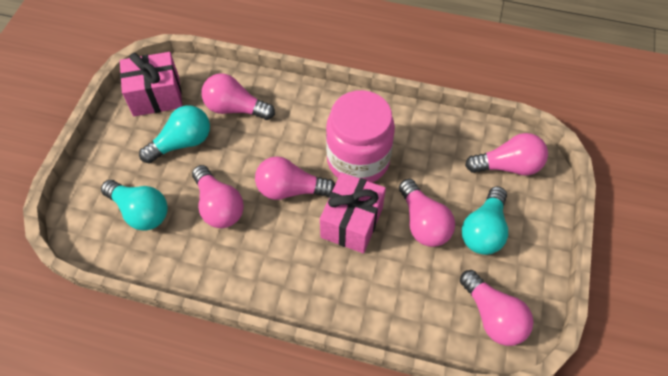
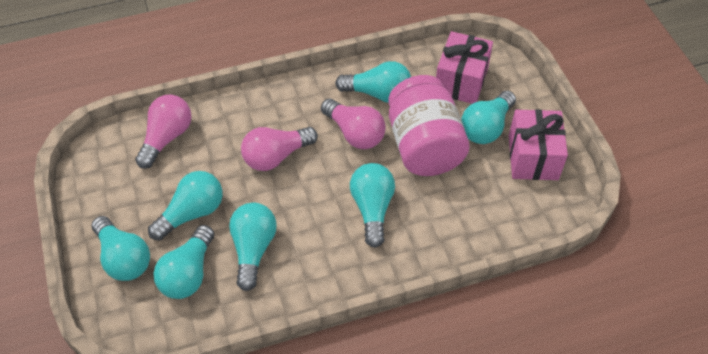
pink light bulb: [192,165,244,228] [202,73,275,120] [255,156,335,200] [399,179,455,247] [460,270,533,346] [465,133,548,176] = 6 -> [135,94,191,169] [241,127,318,171] [321,99,386,149] = 3
turquoise light bulb: [101,180,168,231] [139,105,210,163] [462,186,508,255] = 3 -> [92,216,150,281] [148,171,223,241] [154,225,214,299] [229,202,277,291] [335,61,411,103] [350,163,395,248] [461,91,516,144] = 7

